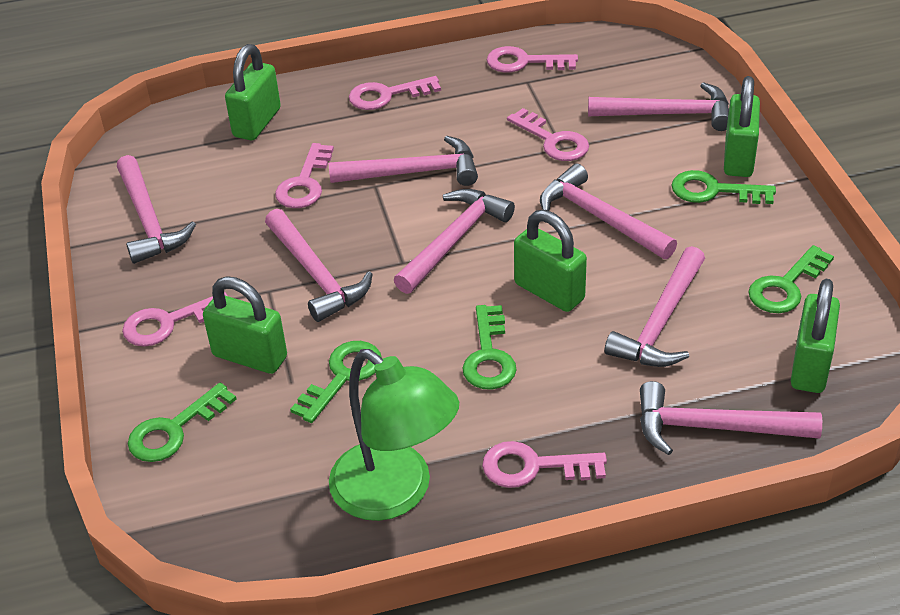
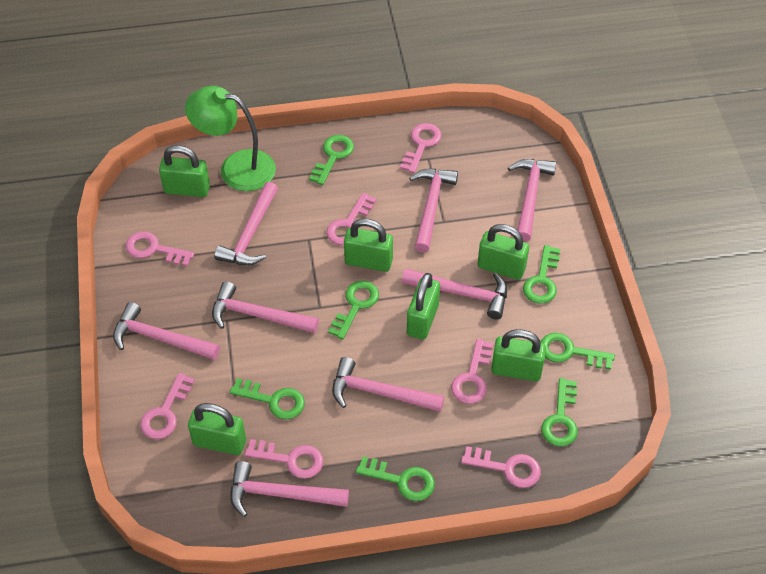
green key: [128,383,236,462] [290,341,382,423] [463,305,517,390] [672,170,776,204] [748,245,834,313] = 5 -> [230,378,305,420] [309,135,354,185] [328,280,379,340] [356,457,435,501] [523,245,560,304] [540,333,615,370] [541,378,578,446] = 7
green padlock: [203,276,287,374] [225,44,281,140] [514,210,587,312] [724,76,760,177] [791,279,840,393] = 5 -> [159,145,210,197] [188,403,246,455] [344,218,393,272] [407,273,440,340] [478,224,529,280] [491,329,546,381] = 6
pink key: [122,292,227,347] [275,143,334,208] [349,76,441,110] [482,441,607,488] [487,46,578,72] [507,108,589,161] = 6 -> [126,231,194,266] [140,373,195,439] [244,439,323,479] [326,193,376,245] [400,123,442,173] [451,339,494,404] [461,446,541,488] = 7

